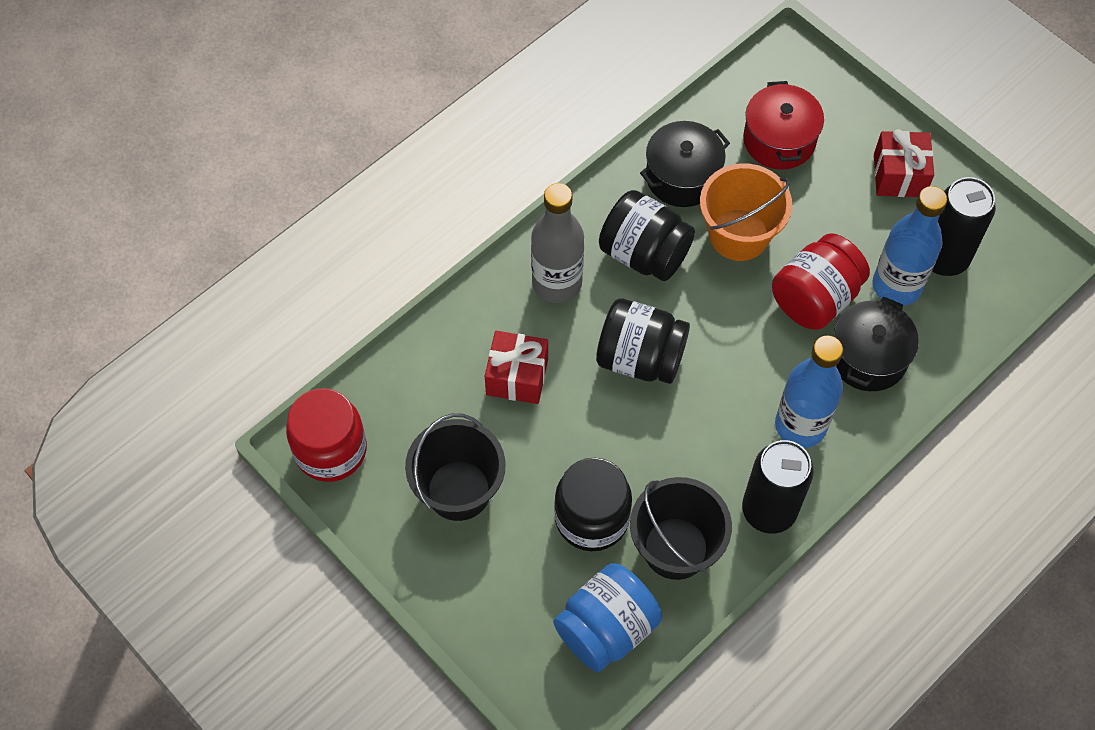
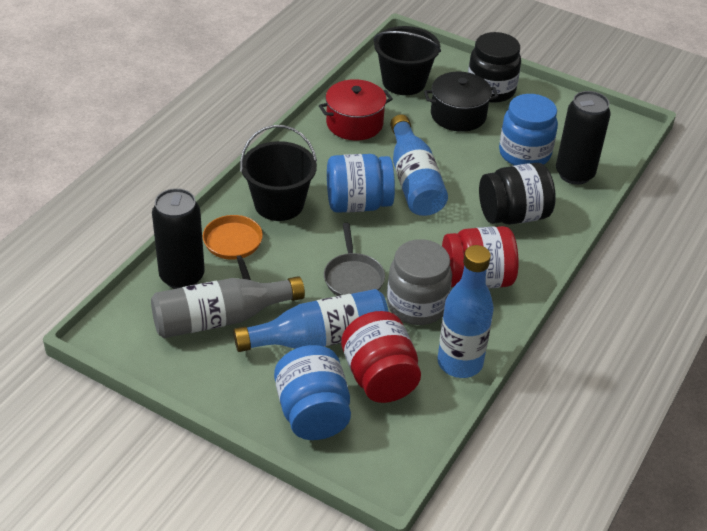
black jar: [554,458,632,551] [596,299,690,384] [599,190,695,281] = 3 -> [468,32,521,103] [479,163,556,225] = 2
black pot: [640,121,730,207] [834,297,919,391] = 2 -> [424,72,498,132] = 1
blue bottle: [775,335,843,448] [873,186,947,306] = 2 -> [233,289,389,352] [390,115,448,216] [437,245,494,378] = 3
blue jar: [553,563,662,672] = 1 -> [274,345,351,440] [327,154,395,213] [499,94,558,165] = 3
grey jar: none = 0 -> [387,239,452,325] = 1
grey pan: none = 0 -> [324,223,385,296] = 1
orange bucket: [700,163,792,261] = 1 -> none = 0
orange pan: none = 0 -> [203,215,263,280] = 1
red gift: [485,331,548,404] [874,129,934,197] = 2 -> none = 0

